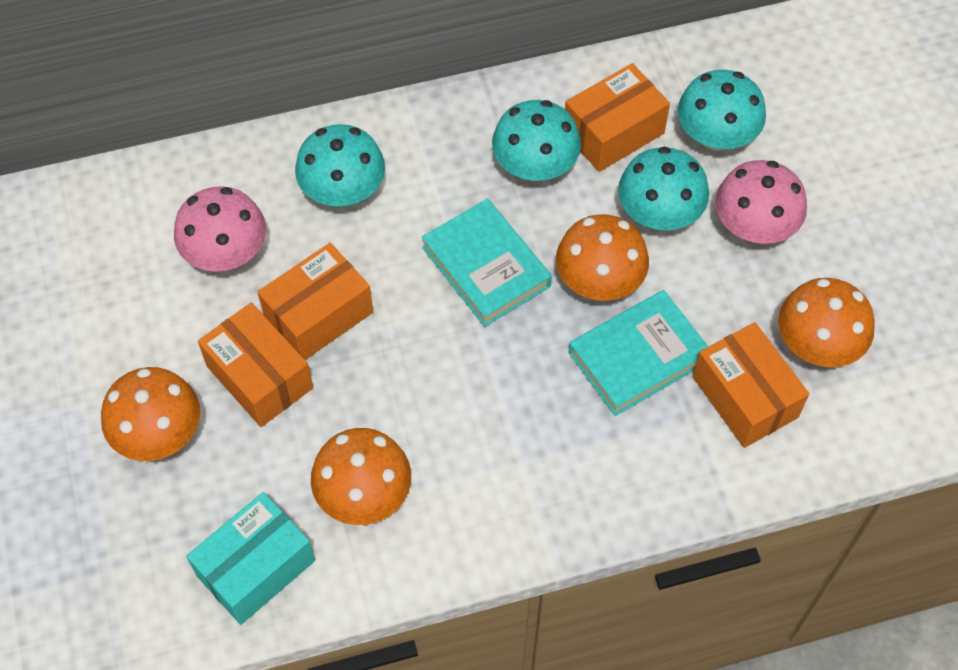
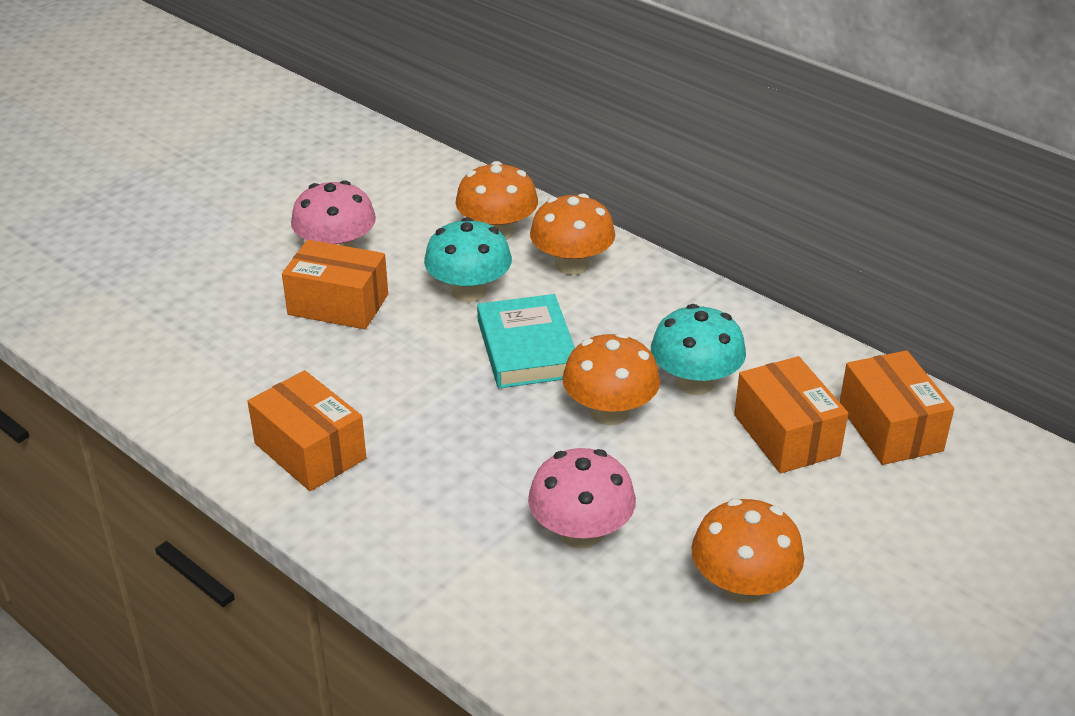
turquoise book: [422,199,552,327] [568,290,708,416] = 2 -> [477,294,575,388] = 1
turquoise box: [186,492,315,625] = 1 -> none = 0
turquoise mushroom: [295,124,385,206] [492,100,581,181] [618,147,709,231] [678,70,766,151] = 4 -> [424,217,512,302] [651,304,746,395] = 2

